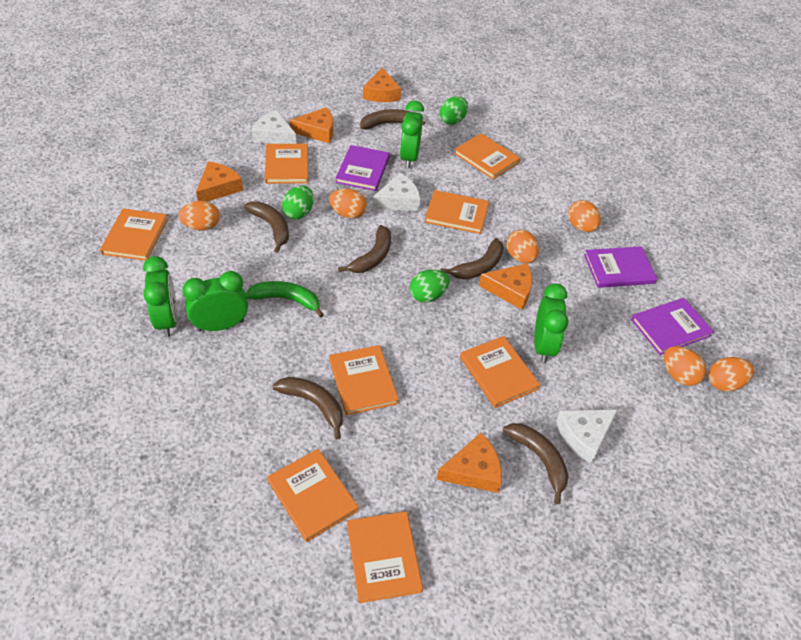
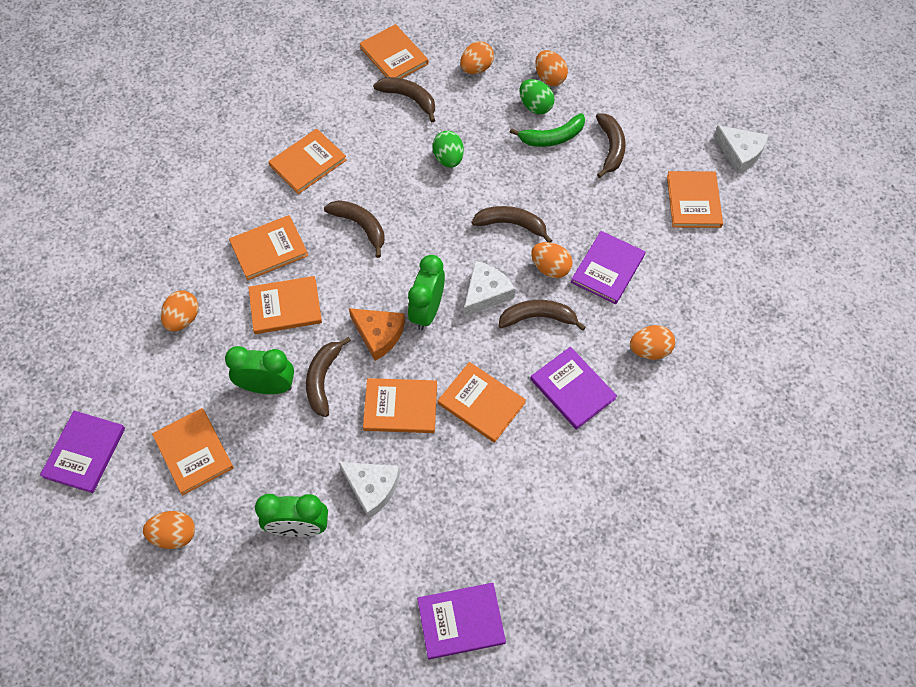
green clock: [143,256,177,337] [183,271,248,331] [400,100,424,168] [534,284,568,363] = 4 -> [225,346,294,394] [255,494,328,537] [408,255,445,331] = 3
green egg: [282,186,314,219] [410,269,450,303] [440,96,468,125] = 3 -> [433,131,464,168] [520,79,554,114] = 2
orange cheese: [196,161,243,202] [290,107,333,144] [363,68,401,102] [437,433,502,493] [479,263,532,310] = 5 -> [349,308,405,361] = 1
purple book: [336,145,390,191] [584,246,657,288] [631,298,714,355] = 3 -> [40,411,125,493] [417,583,506,659] [530,347,617,430] [571,231,645,304] = 4

